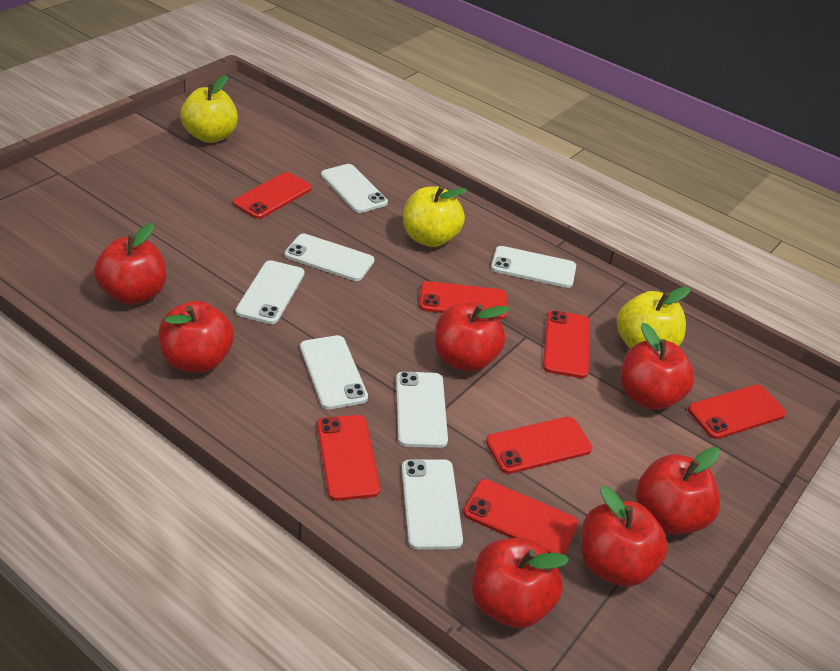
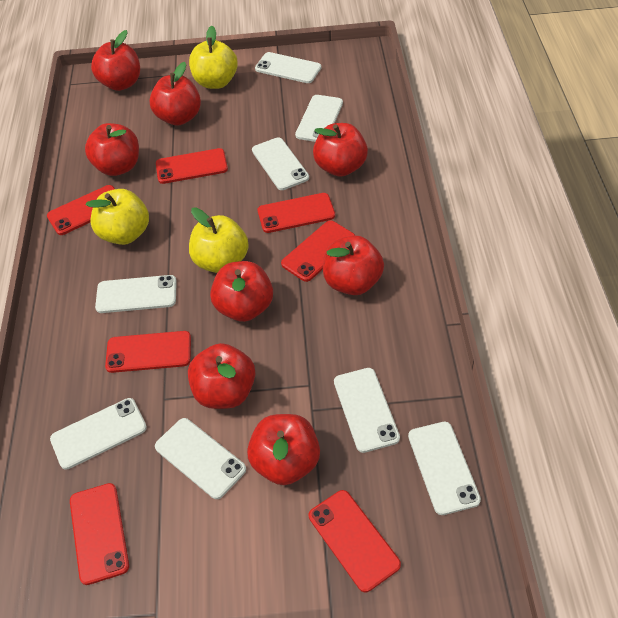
red apple: [94,223,166,305] [158,301,234,373] [435,303,509,372] [472,538,569,629] [581,486,668,587] [621,323,695,410] [636,447,720,535] = 7 -> [85,123,139,176] [91,30,140,91] [150,62,201,126] [188,343,256,409] [210,261,273,322] [247,414,320,485] [313,123,368,177] [323,235,384,295] = 8
white phone: [236,260,305,324] [285,234,374,281] [300,335,368,410] [321,164,388,213] [396,372,448,448] [402,459,463,550] [491,246,576,288] = 7 -> [50,398,147,470] [95,275,177,313] [155,418,246,499] [252,137,309,190] [255,52,322,83] [295,95,343,142] [334,368,400,453] [408,422,481,515] = 8

